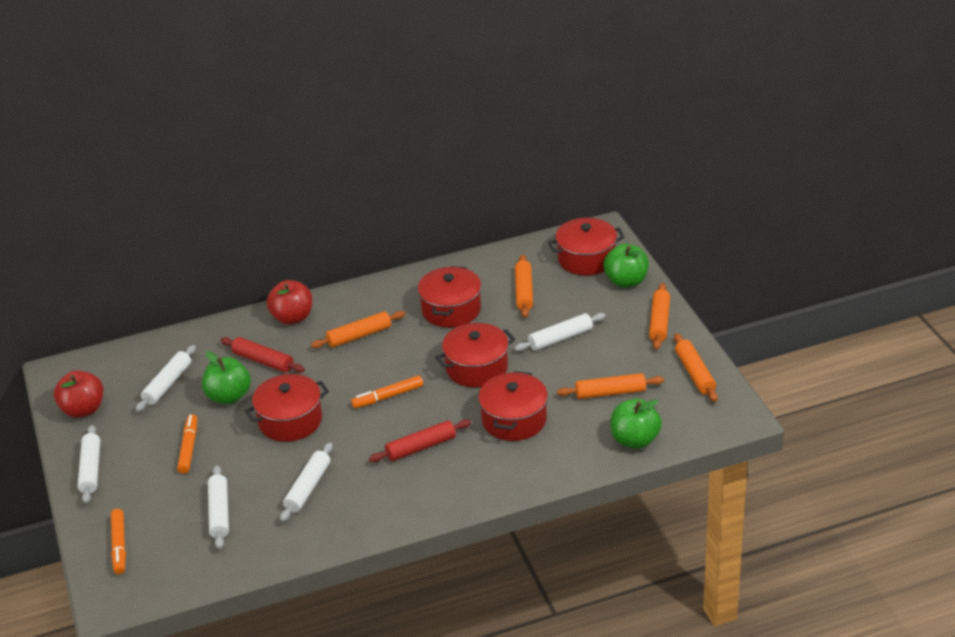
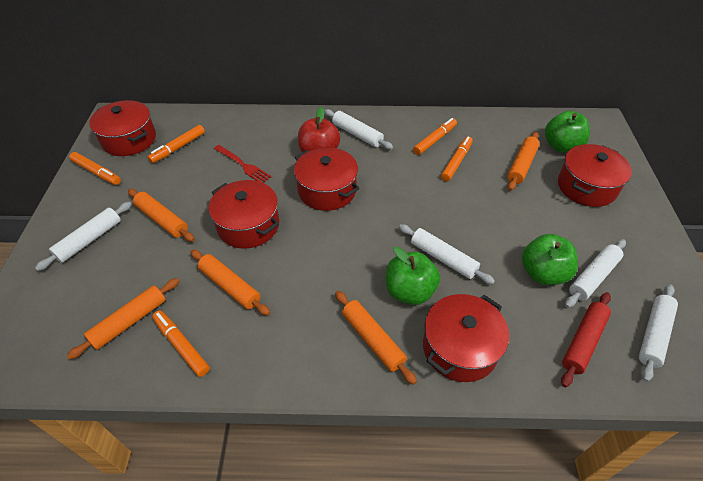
orange marker: [111,509,126,574] [177,414,197,474] [351,375,423,408] = 3 -> [69,152,121,185] [148,125,205,163] [152,311,210,377] [413,118,457,155] [441,136,473,182] = 5
red apple: [54,370,103,418] [267,280,312,325] = 2 -> [298,107,340,153] = 1
red fork: none = 0 -> [214,145,271,183] = 1
red rolling pin: [221,337,305,373] [369,420,471,462] = 2 -> [561,292,611,387] = 1

